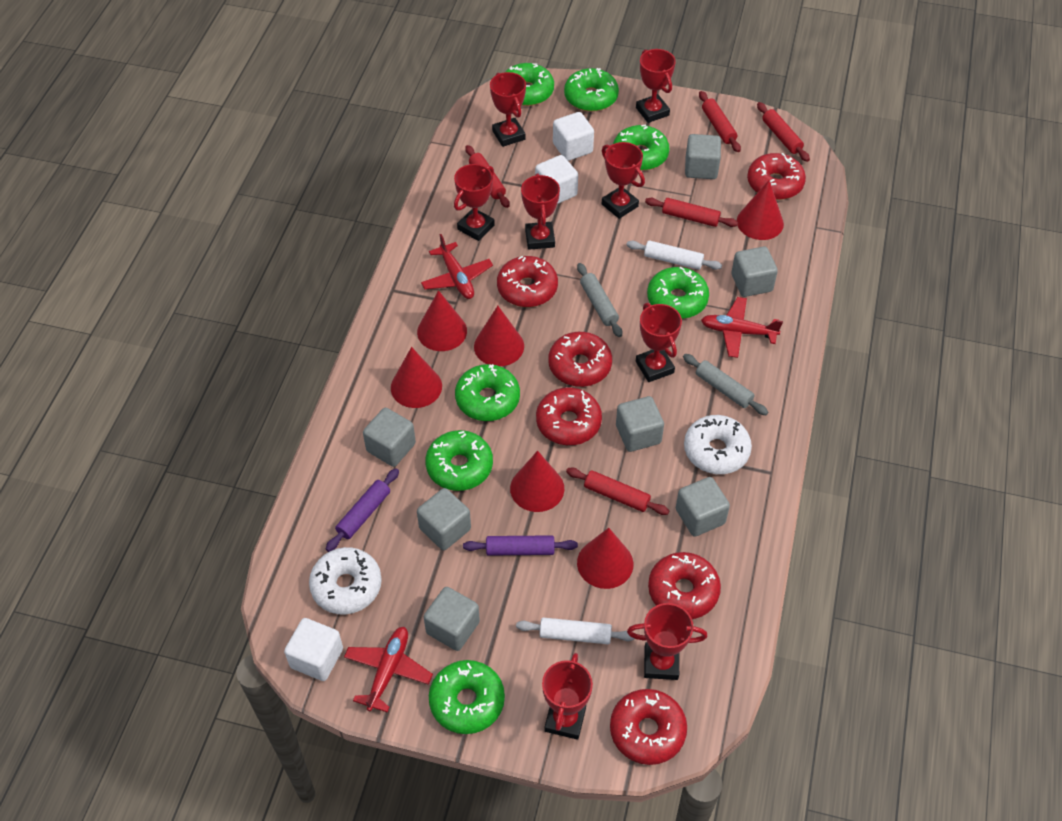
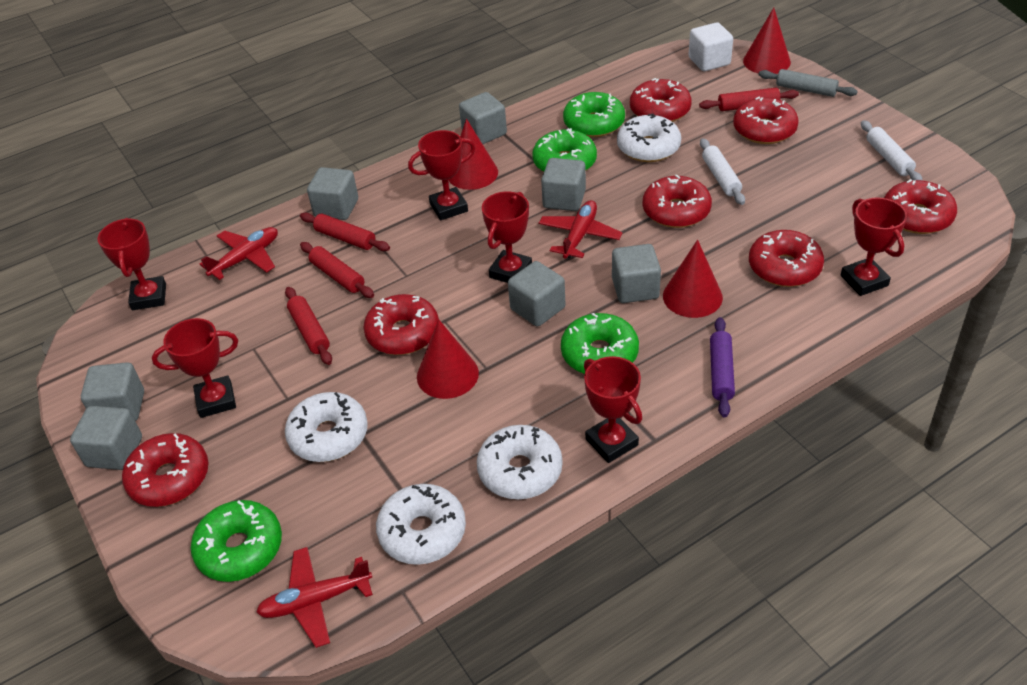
green donut: [425,430,493,491] [429,660,505,734] [455,364,520,421] [505,63,554,106] [564,68,619,112] [613,124,669,171] [647,267,709,319] = 7 -> [191,500,282,582] [532,128,597,172] [561,313,639,374] [563,92,625,137] = 4
grey rolling pin: [577,263,622,337] [683,354,768,415] = 2 -> [758,69,858,97] = 1
purple rolling pin: [326,468,399,552] [463,535,578,556] = 2 -> [710,317,735,418] = 1
red cone: [391,347,442,408] [417,290,467,351] [474,306,524,366] [510,451,564,512] [577,528,633,589] [737,180,784,240] = 6 -> [417,319,479,399] [448,119,498,190] [663,240,723,318] [743,8,791,74] = 4
red donut: [497,256,558,307] [536,387,602,445] [548,332,612,387] [610,689,687,765] [648,552,721,619] [747,153,806,200] = 6 -> [122,433,208,507] [364,294,439,355] [630,78,692,122] [643,174,712,228] [733,97,799,144] [749,230,824,287] [884,179,957,234] = 7
red rolling pin: [465,145,509,208] [566,467,669,515] [645,198,738,227] [699,91,741,152] [757,102,810,162] = 5 -> [285,287,332,365] [300,212,390,251] [300,242,374,298] [699,88,799,111] = 4
red trophy: [454,164,495,241] [490,72,526,147] [521,173,560,250] [542,653,593,740] [602,142,645,219] [627,603,707,680] [636,49,676,123] [636,303,682,382] = 8 -> [98,218,166,310] [152,318,238,418] [408,130,475,220] [482,191,532,283] [584,356,642,463] [841,197,907,296] = 6
white cube: [284,618,343,681] [535,155,578,204] [553,112,594,161] = 3 -> [689,22,733,71] = 1
white donut: [309,547,382,615] [684,415,752,474] = 2 -> [285,392,368,462] [376,484,466,565] [477,425,563,499] [617,114,681,162] = 4

